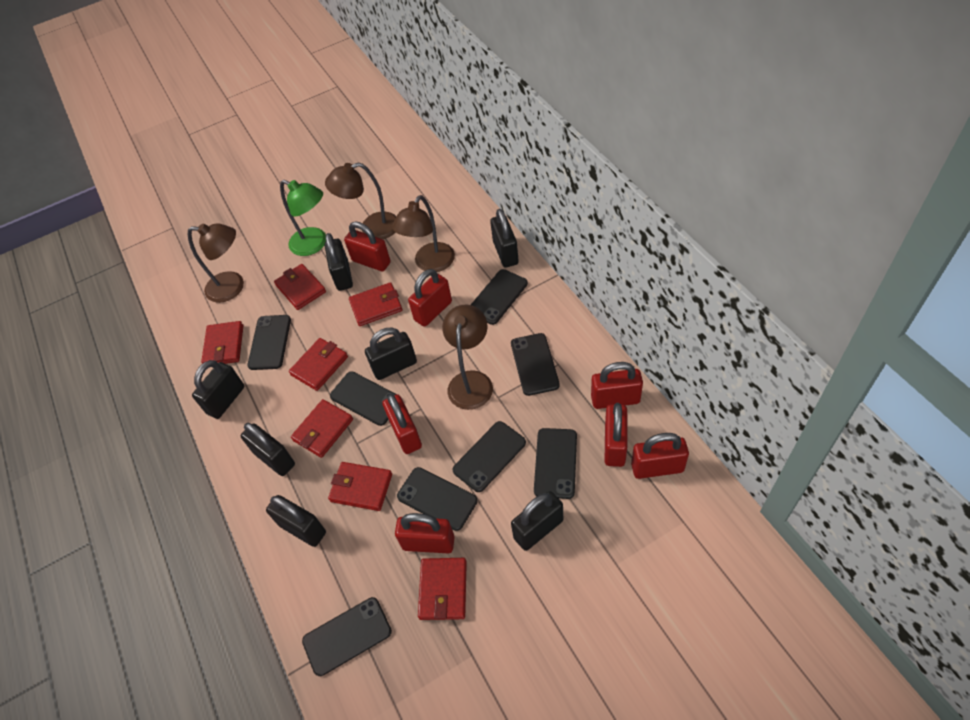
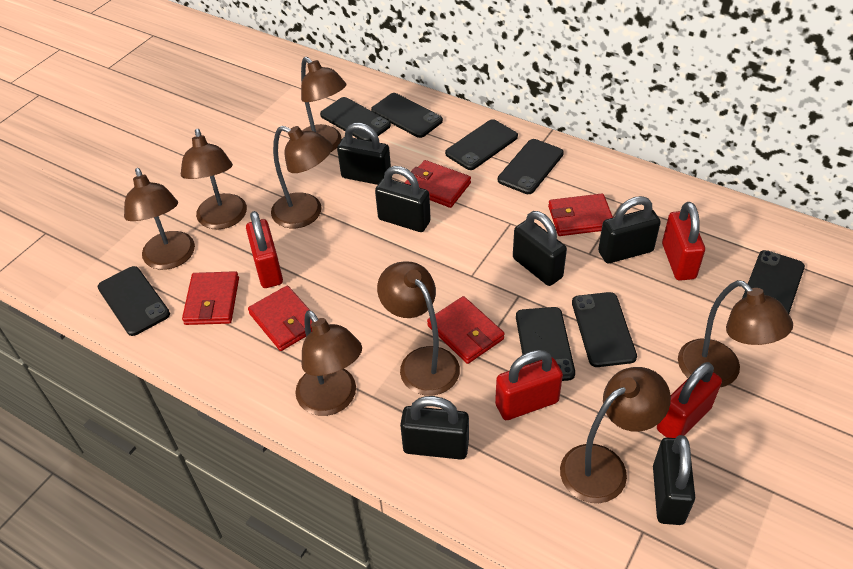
black padlock: [192,360,244,419] [241,423,295,476] [266,495,326,547] [325,233,353,291] [365,328,417,380] [490,209,519,268] [511,491,563,551] = 7 -> [337,123,391,185] [375,166,431,232] [400,396,469,460] [513,211,567,286] [598,196,661,263] [653,435,695,525] = 6
brown lamp: [188,223,244,303] [325,162,396,239] [392,195,455,272] [442,304,493,410] = 4 -> [124,168,195,270] [181,129,247,229] [271,126,333,228] [295,310,362,416] [301,57,346,152] [377,261,460,396] [560,367,671,503] [678,280,793,387] = 8
green lamp: [280,180,326,256] = 1 -> none = 0
red padlock: [344,222,391,271] [382,394,422,454] [395,513,455,553] [408,269,452,327] [591,362,643,409] [605,403,628,467] [631,433,689,479] = 7 -> [246,211,283,288] [495,350,563,420] [657,362,722,438] [662,202,705,281] = 4
red wallet: [201,321,243,364] [274,264,326,310] [289,338,348,391] [291,399,353,458] [328,462,392,511] [349,282,402,326] [418,558,467,620] = 7 -> [182,271,239,325] [248,285,313,351] [405,160,471,208] [427,296,505,364] [548,194,613,236] = 5

